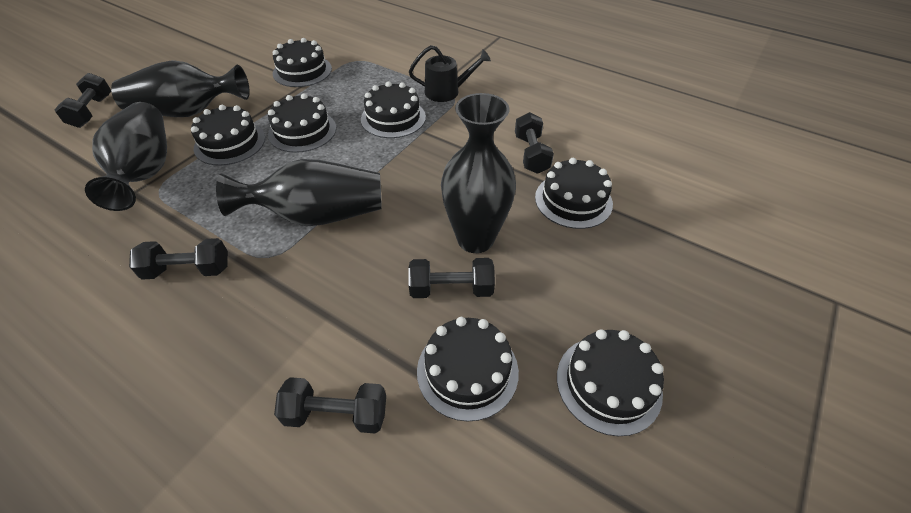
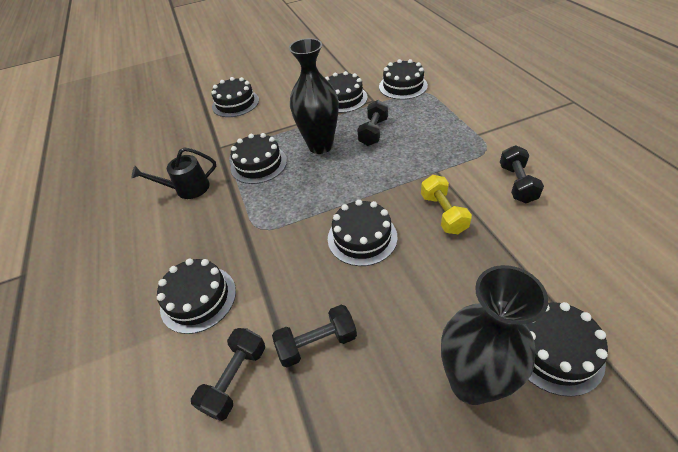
black dumbbell: [54,73,111,128] [129,238,228,280] [274,377,386,434] [408,258,495,298] [515,112,554,174] = 5 -> [191,328,265,421] [272,305,357,367] [357,100,388,146] [500,145,544,203] = 4
black vase: [85,102,167,211] [111,60,250,117] [216,159,382,226] [441,93,516,253] = 4 -> [289,38,339,154] [441,265,548,405] = 2
yellow dumbbell: none = 0 -> [421,175,472,234] = 1

